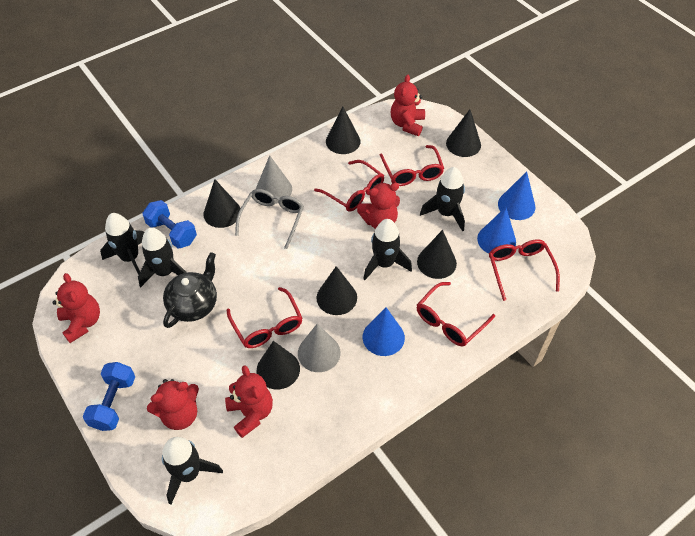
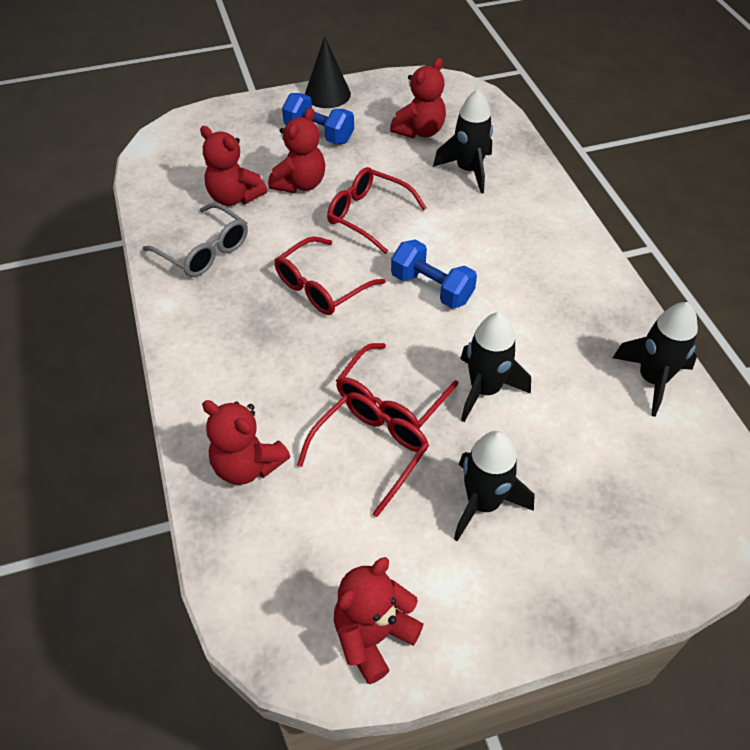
black cone: [203,179,241,228] [257,341,300,389] [316,266,357,315] [326,107,360,154] [417,230,457,279] [446,109,481,157] = 6 -> [305,36,351,108] = 1
black rocket: [100,213,144,275] [138,228,187,287] [162,437,223,505] [363,219,412,280] [420,167,465,232] = 5 -> [433,89,493,194] [454,431,534,541] [461,312,531,422] [613,302,698,417] = 4
black teapot: [163,252,217,328] = 1 -> none = 0
blue cone: [363,307,405,356] [477,207,516,254] [498,171,536,220] = 3 -> none = 0
grey cone: [256,155,292,204] [298,324,340,372] = 2 -> none = 0
red glasses: [227,287,302,348] [314,160,384,212] [380,145,444,186] [417,282,495,347] [489,239,560,301] = 5 -> [275,237,385,315] [297,392,429,517] [327,167,427,254] [336,343,458,429] = 4

